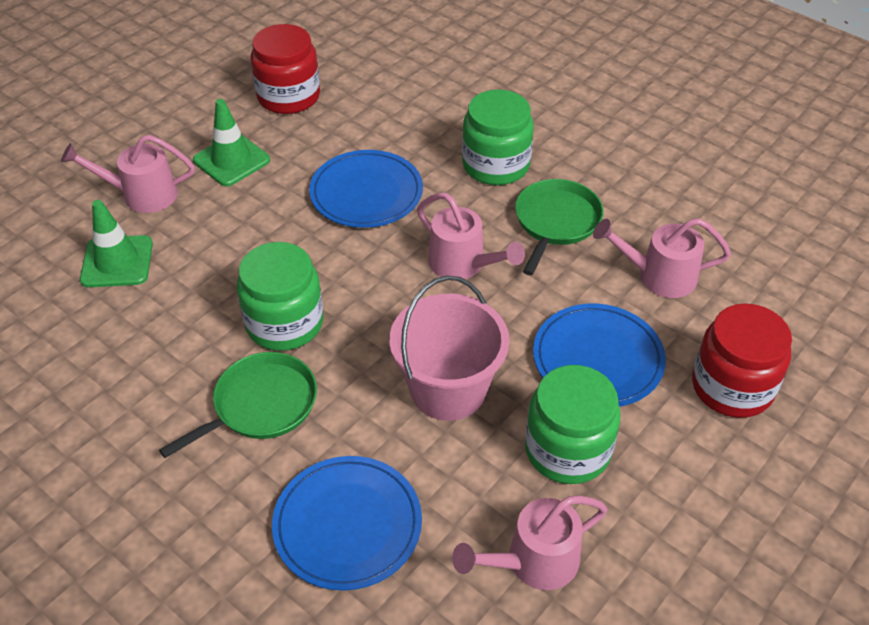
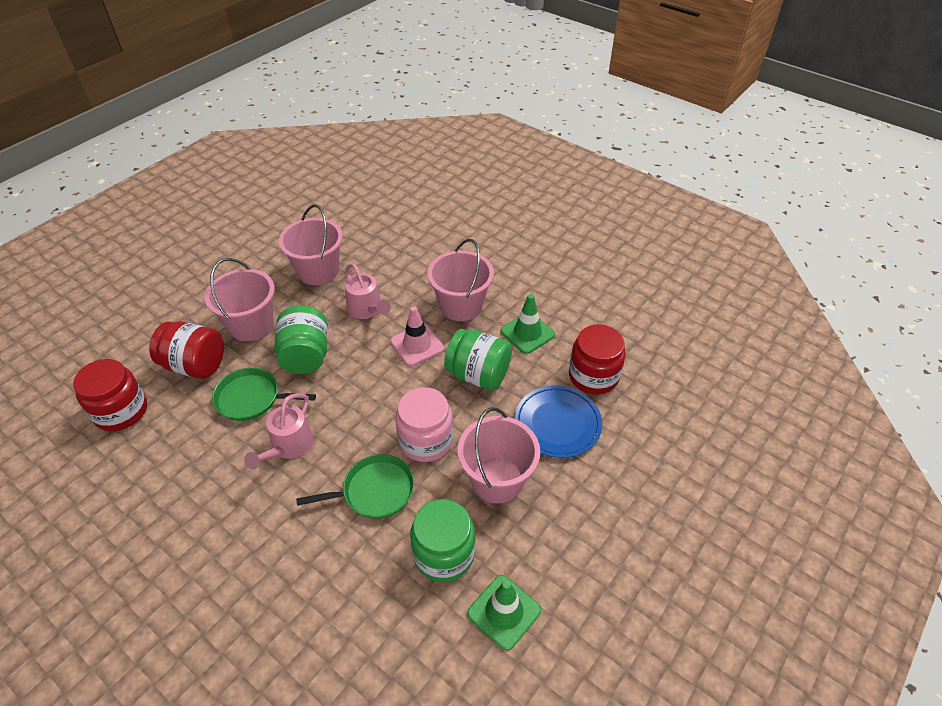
blue plate: [272,456,422,591] [309,150,423,228] [533,304,666,407] = 3 -> [515,385,602,458] = 1
pink bucket: [389,275,509,421] = 1 -> [205,258,275,341] [279,204,343,285] [427,239,494,321] [458,407,540,504] = 4
pink jar: none = 0 -> [395,387,453,462] = 1
pink traffic cone: none = 0 -> [390,306,444,366] = 1
pink watering can: [61,135,195,213] [417,193,525,279] [452,495,608,590] [593,218,731,298] = 4 -> [244,393,314,469] [345,263,391,319] = 2
red jar: [251,24,320,114] [692,304,792,418] = 2 -> [73,359,147,431] [149,321,224,379] [569,324,626,394] = 3

